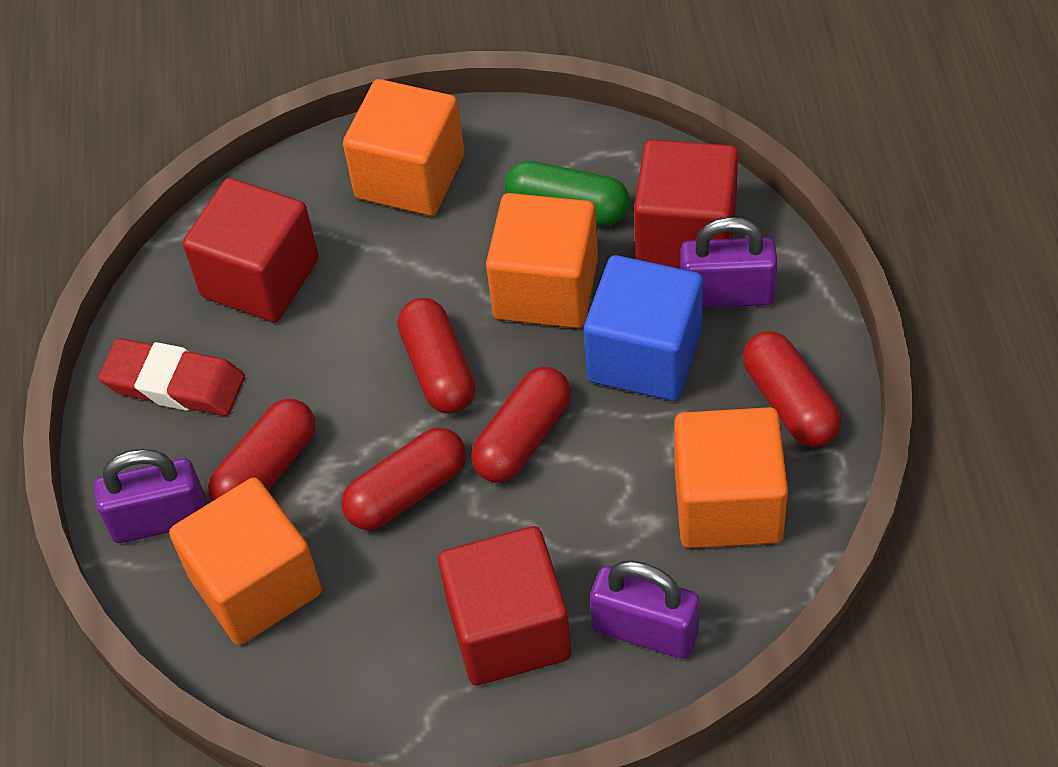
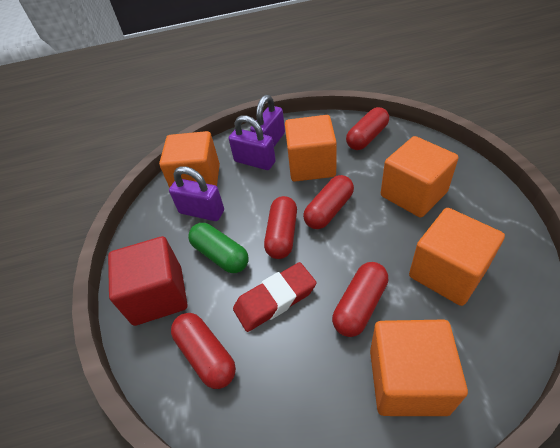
blue cube: [584,255,703,401] = 1 -> none = 0
orange cube: [169,477,322,645] [343,79,464,216] [486,193,598,328] [674,407,788,548] = 4 -> [159,131,220,188] [285,115,337,181] [370,320,468,416] [381,136,459,218] [409,208,505,306] = 5
red cube: [183,178,319,322] [438,526,571,685] [634,139,738,269] = 3 -> [108,236,187,326] = 1

